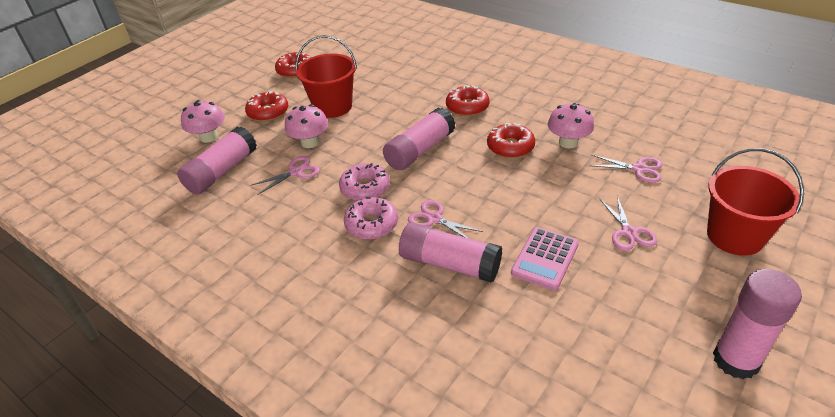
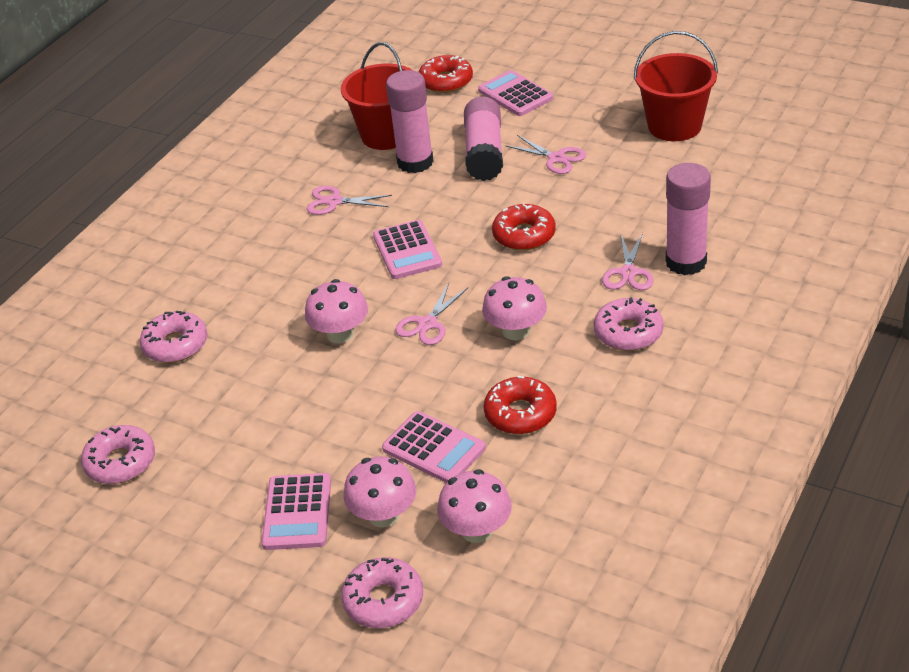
pink calculator: [511,227,579,290] = 1 -> [261,473,331,550] [373,220,442,279] [382,411,486,483] [478,70,553,116] = 4
pink donut: [339,163,390,201] [344,197,398,240] = 2 -> [81,425,155,484] [140,311,208,363] [341,557,423,628] [594,297,664,351] = 4
pink glue stick: [177,126,257,195] [383,107,456,170] [399,223,502,283] [713,269,802,379] = 4 -> [386,70,434,173] [464,97,503,181] [666,163,711,275] = 3
pink mushroom: [181,100,225,143] [285,104,328,148] [548,103,594,149] = 3 -> [305,279,368,343] [343,457,416,528] [437,469,512,543] [482,276,547,340] = 4
red donut: [245,91,289,122] [275,52,311,78] [446,85,489,116] [487,123,535,158] = 4 -> [419,55,473,93] [484,376,557,434] [492,204,556,251] = 3

